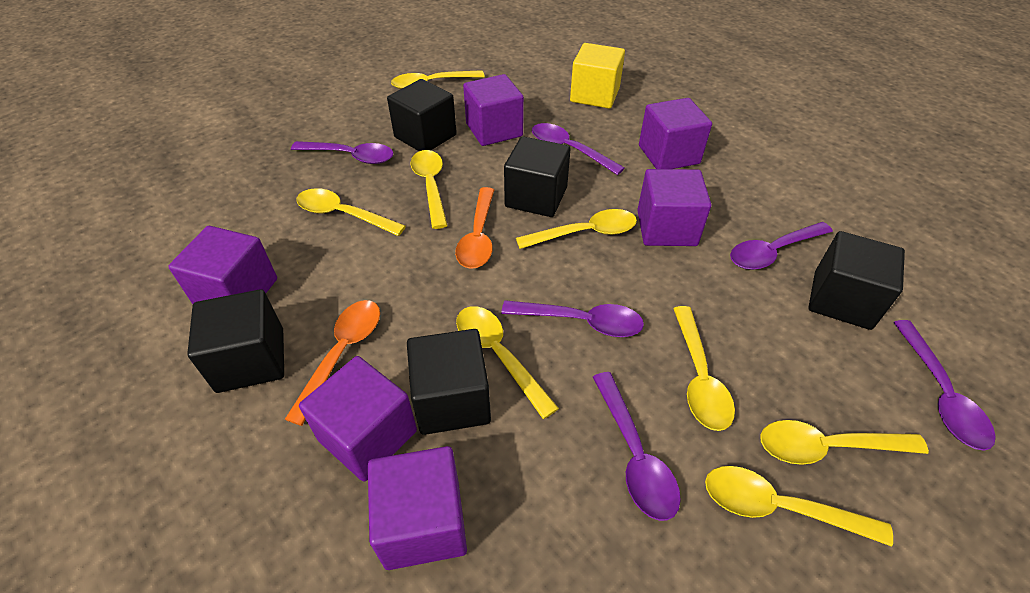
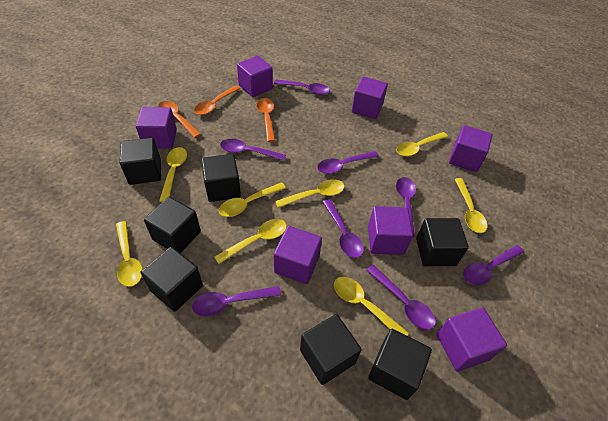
black cube: [187,289,284,393] [387,79,457,151] [407,329,491,435] [504,136,570,217] [808,231,905,330] = 5 -> [120,138,161,185] [140,247,203,312] [144,197,201,253] [201,154,241,202] [300,314,362,385] [368,329,432,400] [416,218,469,266] = 7
orange spoon: [285,300,380,426] [455,187,494,269] = 2 -> [158,101,201,138] [194,86,241,115] [257,98,275,142] = 3
purple cube: [168,226,277,304] [299,356,417,482] [368,446,467,570] [463,74,524,146] [637,169,711,246] [639,98,712,169] = 6 -> [136,107,177,149] [237,56,273,97] [274,226,322,284] [352,77,388,119] [368,206,413,255] [437,308,507,372] [449,125,492,172] = 7
purple spoon: [291,141,393,164] [501,300,644,337] [532,123,625,175] [593,372,681,521] [730,222,833,270] [893,320,996,451] = 6 -> [192,286,281,316] [220,139,286,161] [274,79,330,95] [317,151,379,174] [323,199,364,258] [366,265,436,330] [396,177,416,237] [463,245,524,285] = 8
yellow cube: [570,43,625,109] = 1 -> none = 0

